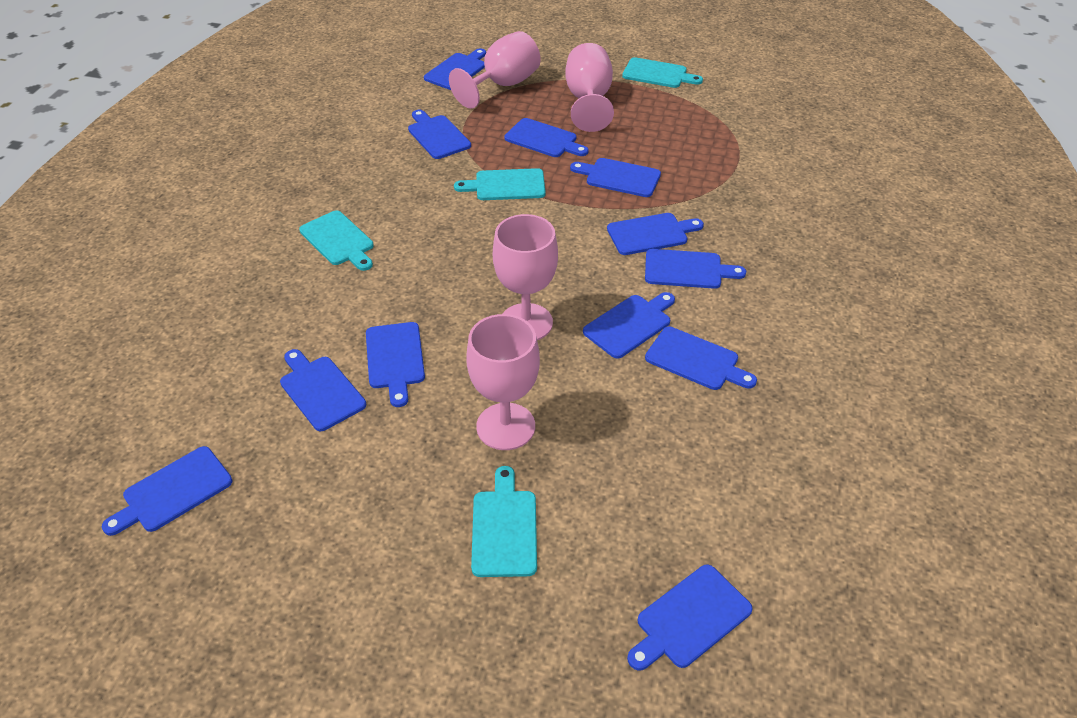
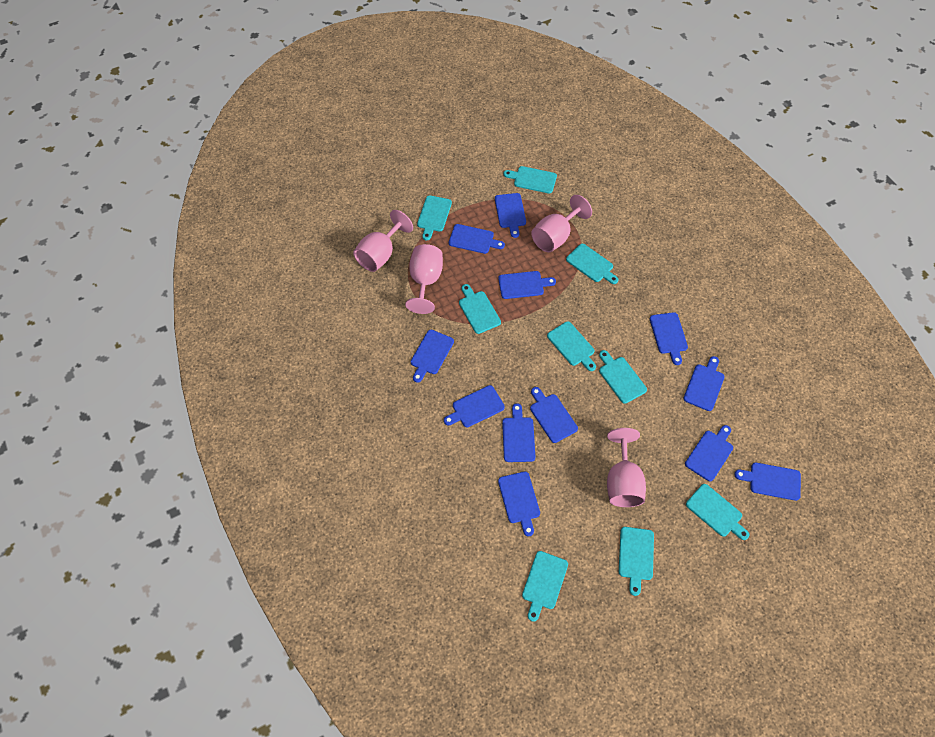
turquoise cutting board: [299,210,374,271] [454,168,546,200] [471,466,537,577] [622,57,703,88] = 4 -> [417,195,452,240] [459,284,501,334] [504,166,557,194] [522,551,568,622] [547,321,596,371] [566,244,619,284] [599,350,647,404] [619,527,654,596] [686,484,749,540] = 9

